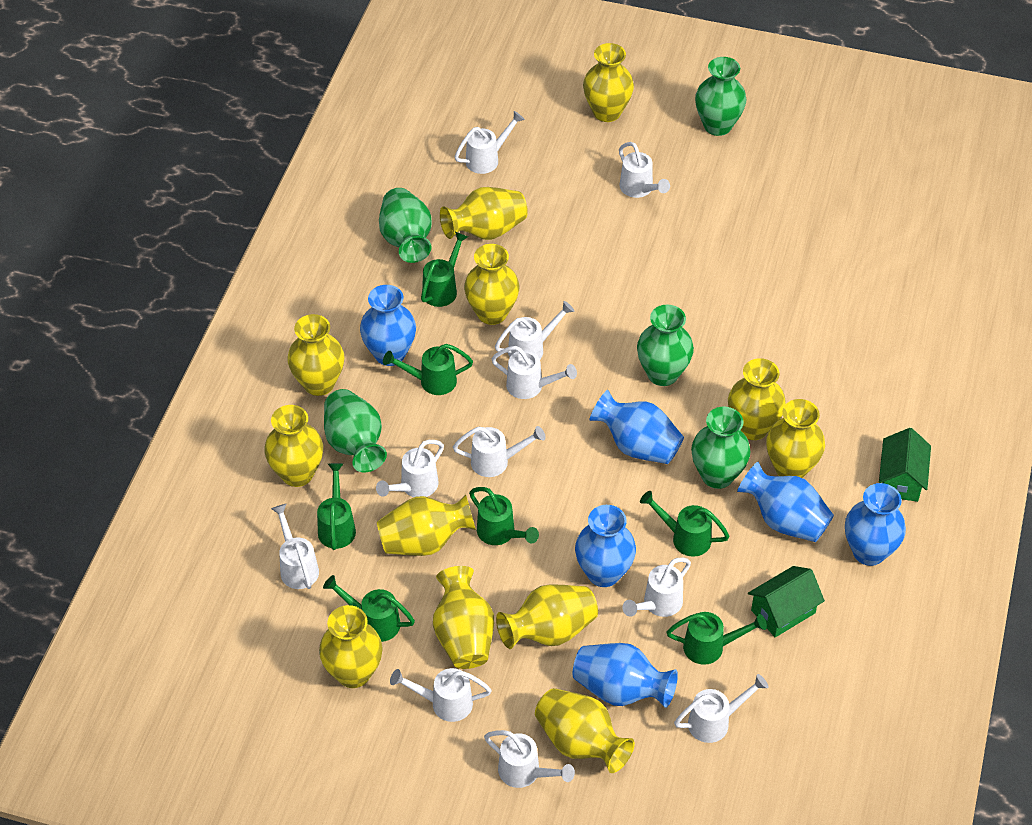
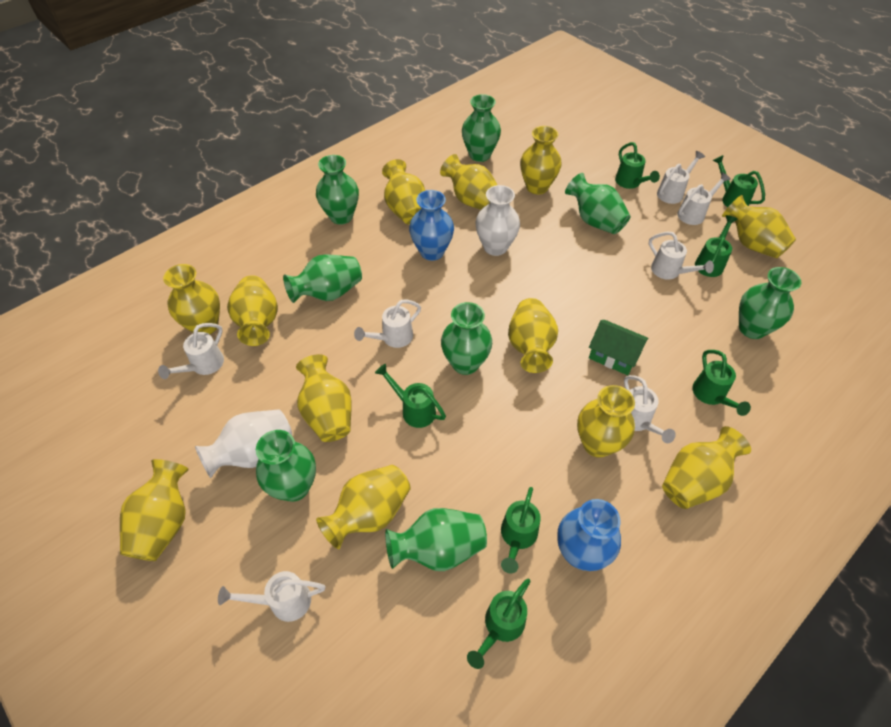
blue vase: [360,285,416,366] [573,643,678,708] [575,505,636,587] [590,390,684,464] [737,461,834,542] [845,483,906,566] = 6 -> [409,190,454,261] [557,499,621,571] = 2
green house: [748,566,825,637] [879,428,931,502] = 2 -> [589,320,649,375] = 1
green vase: [324,389,387,472] [379,188,432,263] [637,305,694,386] [691,407,750,489] [695,57,747,136] = 5 -> [256,430,316,502] [283,254,362,303] [316,155,359,225] [385,508,487,571] [441,302,492,375] [462,94,501,162] [565,173,631,234] [739,267,801,339] = 8
white vase: none = 0 -> [195,409,292,478] [475,185,520,256] = 2
white watering can: [271,504,319,589] [376,440,444,497] [390,668,491,722] [453,426,546,477] [454,111,525,174] [484,730,575,788] [491,346,577,399] [495,301,575,359] [619,142,670,198] [622,558,691,617] [674,674,769,743] = 11 -> [158,323,224,379] [218,571,325,622] [354,299,421,348] [624,375,676,443] [649,232,714,280] [657,151,705,204] [677,172,731,225] = 7

